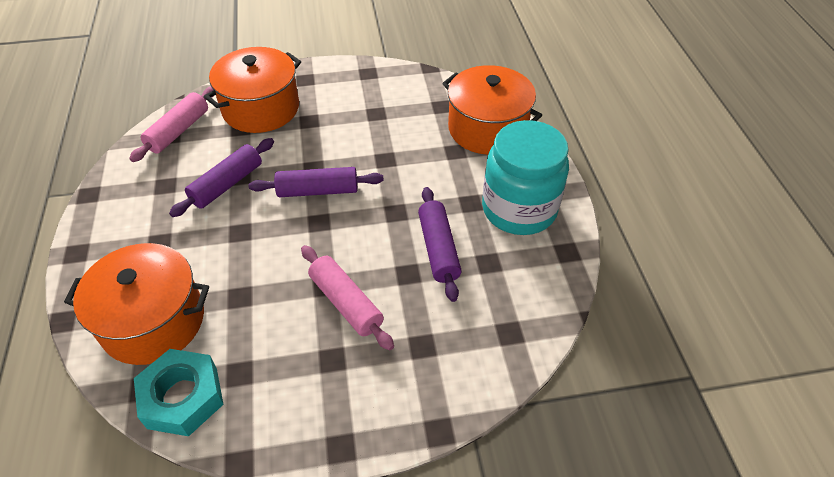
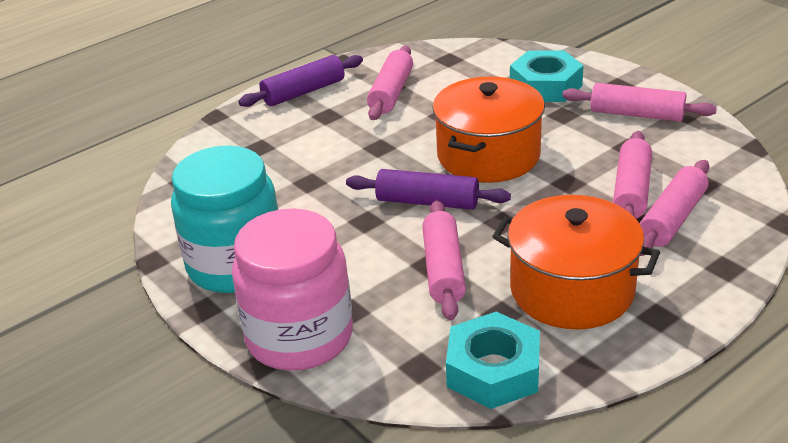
orange pot: [64,243,209,365] [204,47,301,133] [442,65,542,155] = 3 -> [433,77,545,183] [492,195,660,329] = 2
pink jar: none = 0 -> [232,208,353,371] = 1
pink rolling pin: [129,87,215,162] [301,245,394,350] = 2 -> [367,46,413,120] [422,200,466,320] [562,83,717,122] [613,131,652,219] [639,160,709,256] = 5
purple rolling pin: [169,138,274,217] [249,167,384,197] [418,187,462,302] = 3 -> [238,55,363,107] [346,169,511,210] = 2
turquoise nut: [134,349,224,436] = 1 -> [446,312,540,409] [510,50,584,102] = 2

